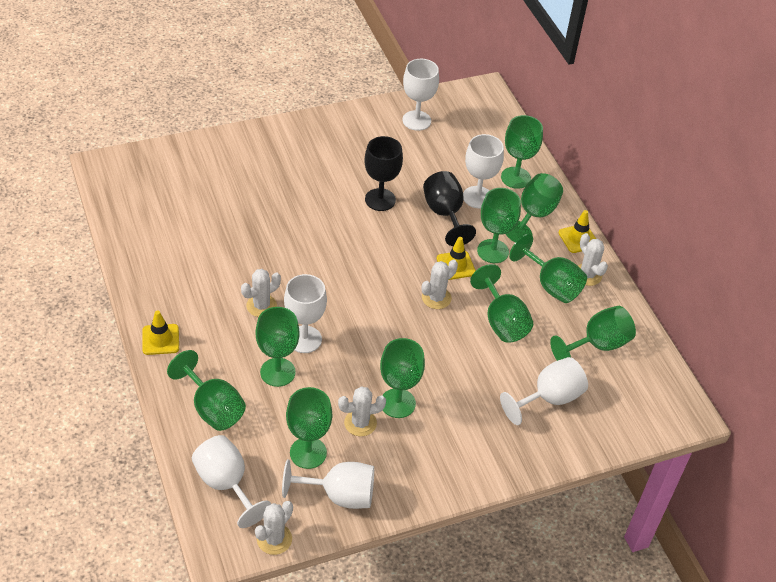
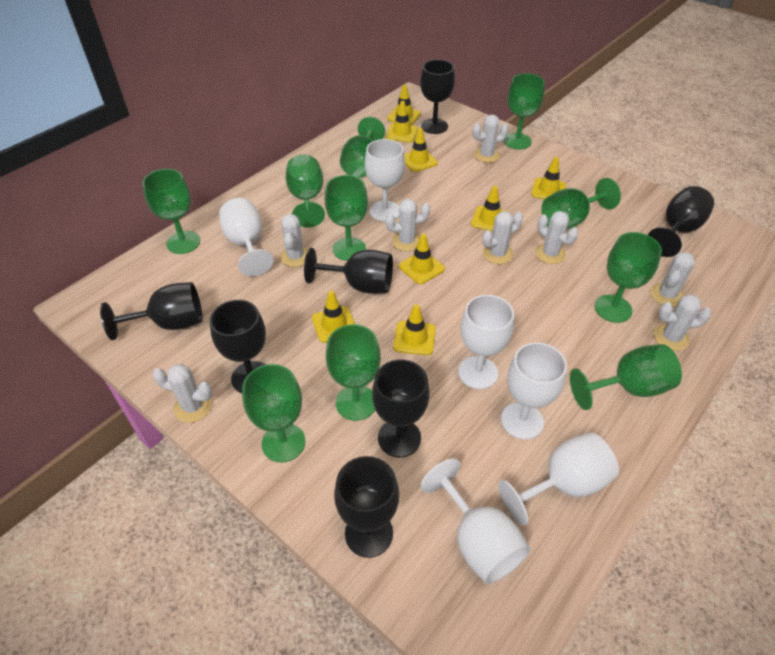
black goblet: [364,136,403,211] [423,171,476,246] = 2 -> [100,282,203,340] [210,300,266,393] [304,248,393,294] [334,456,399,558] [372,360,430,457] [420,60,455,134] [648,186,714,257] = 7
white cactus: [241,269,281,317] [255,501,293,555] [338,386,386,436] [422,259,458,309] [578,233,608,286] = 5 -> [152,364,212,423] [280,214,308,267] [385,199,430,251] [473,115,508,163] [482,211,523,264] [535,211,578,264] [651,252,695,307] [654,294,712,351] = 8
yellow traffic cone: [142,310,179,355] [437,237,476,280] [559,210,596,253] = 3 -> [312,291,355,343] [386,101,418,142] [387,84,421,125] [393,304,436,355] [399,234,445,284] [404,128,438,172] [471,186,505,231] [531,157,566,199] = 8

